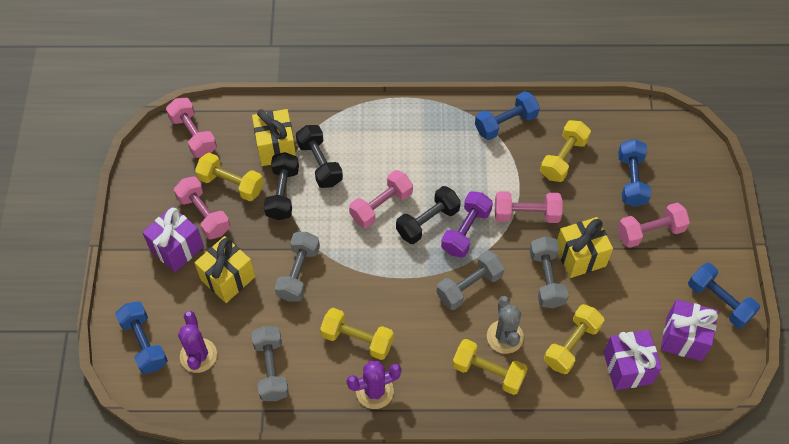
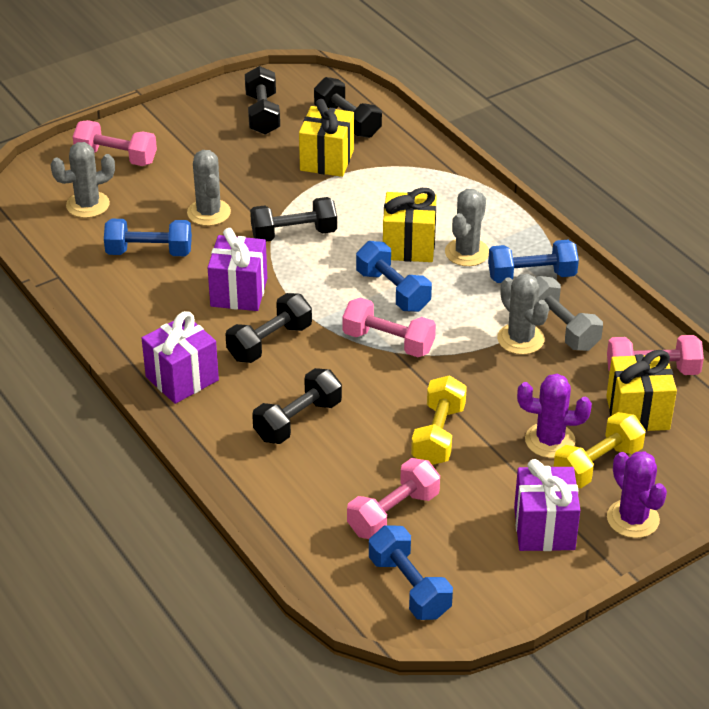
black dumbbell: [264,152,299,220] [296,125,343,188] [396,186,461,244] = 3 -> [225,293,312,363] [245,66,280,135] [250,197,337,241] [252,368,342,444] [314,77,382,138] = 5
grey cactus: [487,296,524,354] = 1 -> [50,142,115,218] [187,150,231,226] [445,189,489,266] [497,274,549,355] = 4
grey dumbbell: [251,326,289,401] [274,232,320,302] [436,250,505,310] [529,237,569,308] = 4 -> [536,276,603,351] = 1
pink dumbbell: [166,98,217,158] [174,176,230,239] [349,170,413,228] [495,191,563,223] [618,203,690,248] = 5 -> [73,120,157,166] [342,297,436,357] [347,458,440,539] [607,335,704,375] = 4
purple dumbbell: [441,191,493,258] = 1 -> none = 0
yellow dumbbell: [195,153,263,201] [320,308,394,360] [452,339,528,395] [540,120,591,182] [544,304,604,374] = 5 -> [411,375,467,465] [554,412,646,488] = 2

